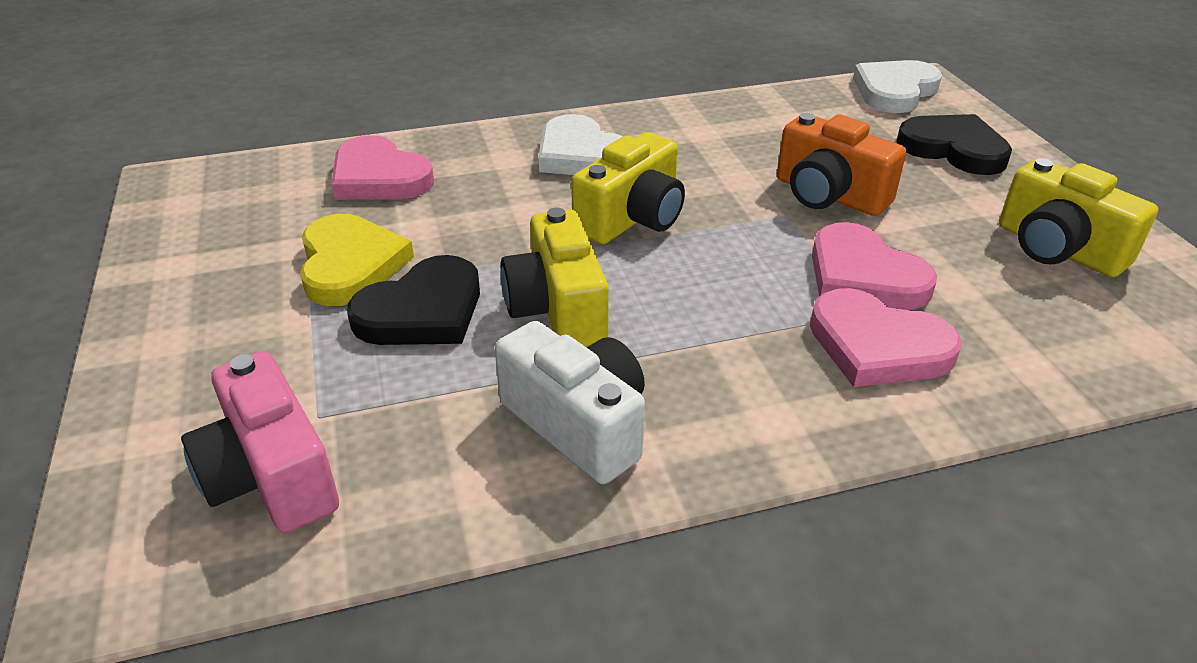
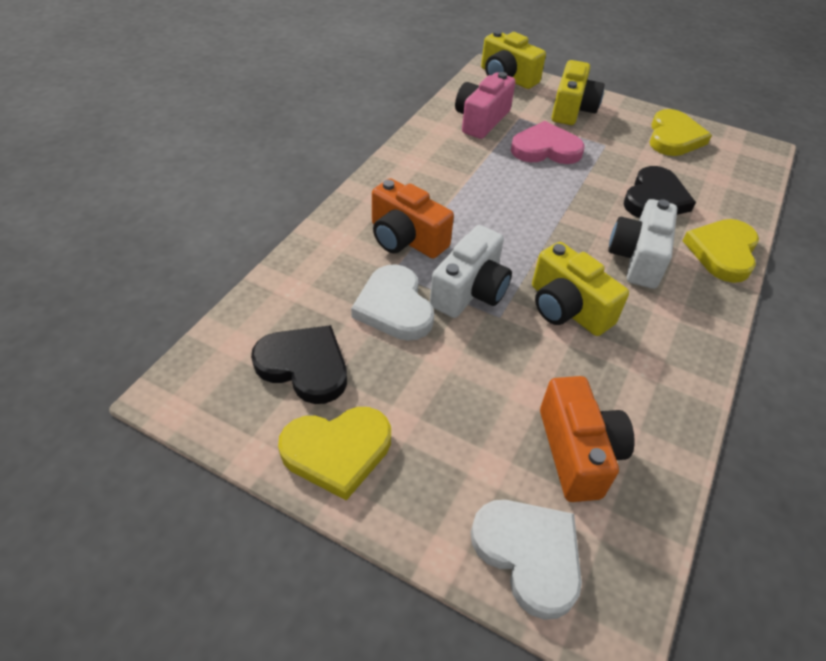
orange camera: [777,113,906,216] = 1 -> [372,178,454,258] [540,376,635,502] = 2
pink heart: [331,135,434,200] [810,288,962,387] [812,222,937,310] = 3 -> [511,121,585,164] = 1
white camera: [495,321,645,484] = 1 -> [430,225,512,318] [608,199,677,289] = 2
yellow heart: [300,214,414,306] = 1 -> [278,407,391,501] [650,109,712,156] [682,219,759,283] = 3

